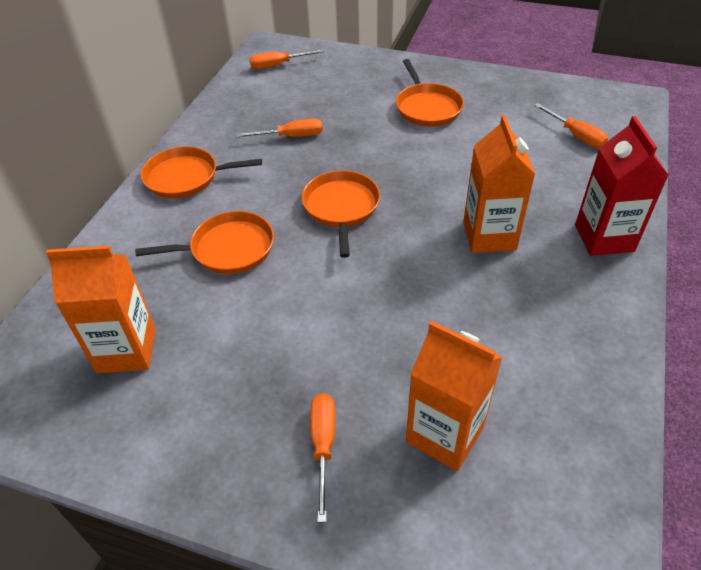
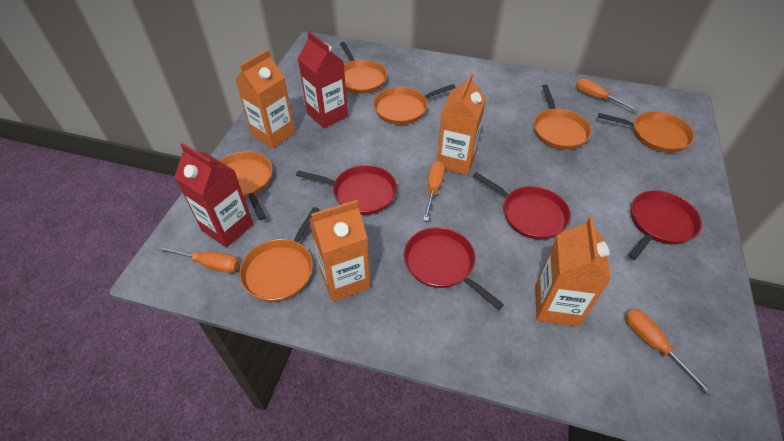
orange carton: [46,246,156,373] [406,321,502,471] [463,115,535,253] = 3 -> [235,49,295,149] [309,200,370,302] [437,73,486,175] [535,217,611,327] = 4
orange pan: [135,211,274,274] [141,146,262,198] [302,171,380,258] [396,59,464,127] = 4 -> [219,151,273,220] [239,207,319,302] [340,42,387,94] [373,84,456,125] [534,85,592,150] [598,111,695,153] = 6
red carton: [575,116,669,256] = 1 -> [175,143,253,248] [298,31,348,128] = 2
red pan: none = 0 -> [296,165,397,215] [404,227,504,310] [473,172,571,240] [628,190,702,260] = 4

